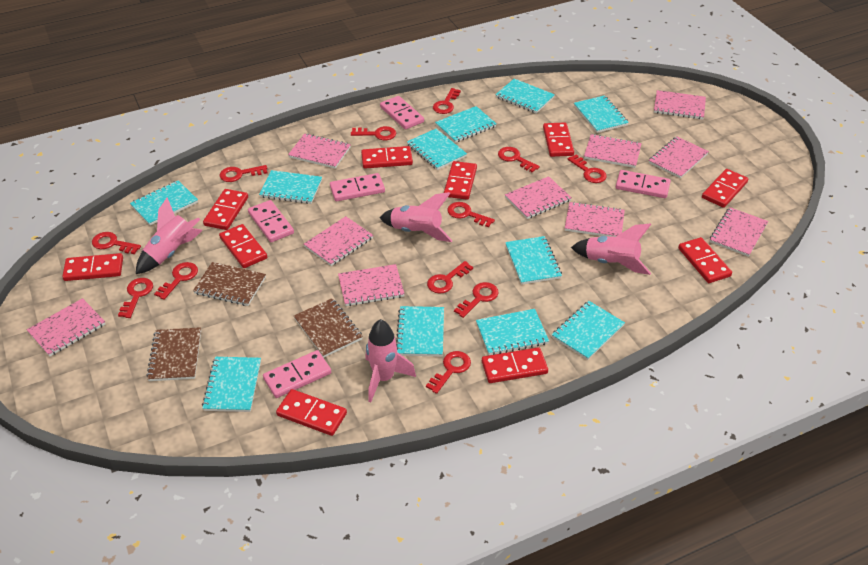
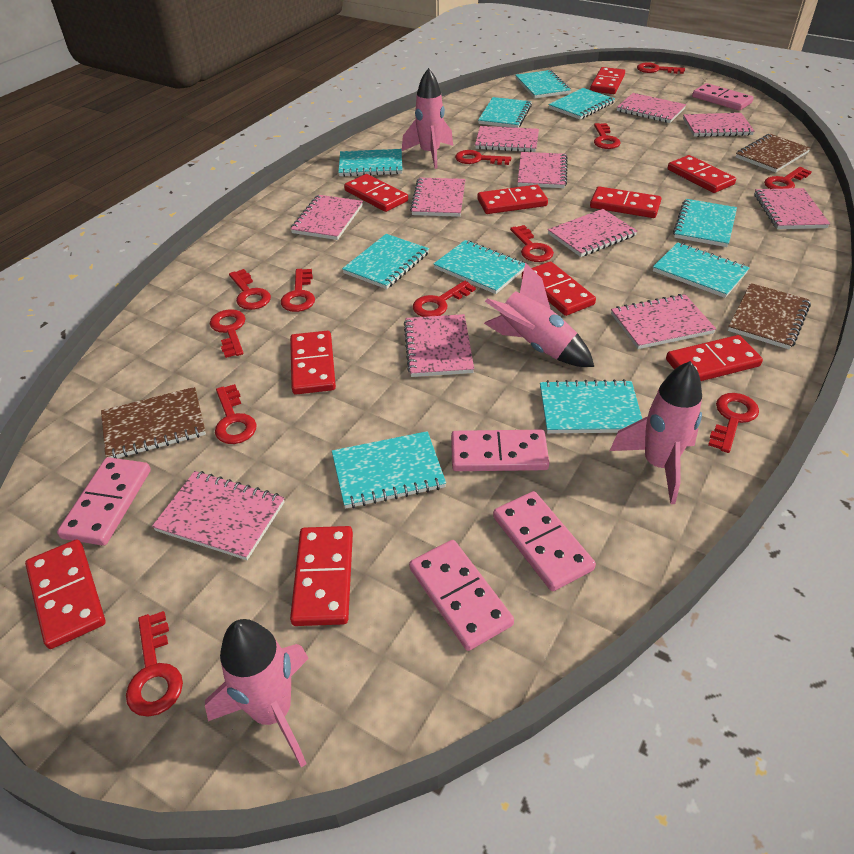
pink notebook: [27,298,105,356] [288,133,351,169] [304,216,373,266] [338,264,405,306] [505,176,572,219] [565,202,625,237] [584,134,642,168] [649,137,709,178] [654,90,706,119] [710,207,768,257] = 10 -> [152,471,284,560] [290,195,363,240] [404,314,474,377] [410,178,465,217] [475,126,539,152] [518,152,568,188] [548,209,637,257] [611,294,716,349] [617,93,686,123] [683,113,755,137] [754,188,830,229] = 11
turquoise notebook: [130,180,198,225] [202,357,261,412] [259,170,322,204] [396,306,444,357] [407,129,467,170] [435,106,497,143] [476,309,549,355] [495,79,555,114] [505,236,562,285] [552,301,625,360] [574,95,629,133] = 11 -> [332,431,446,509] [338,149,402,177] [342,234,429,289] [434,240,525,294] [478,97,532,128] [515,70,571,98] [540,379,642,434] [549,88,615,120] [653,242,750,298] [673,199,737,247] = 10

